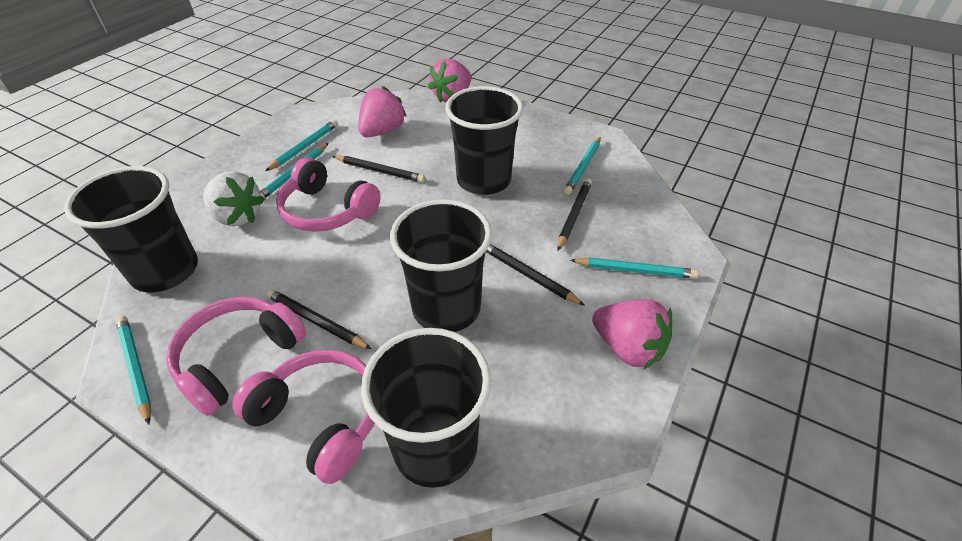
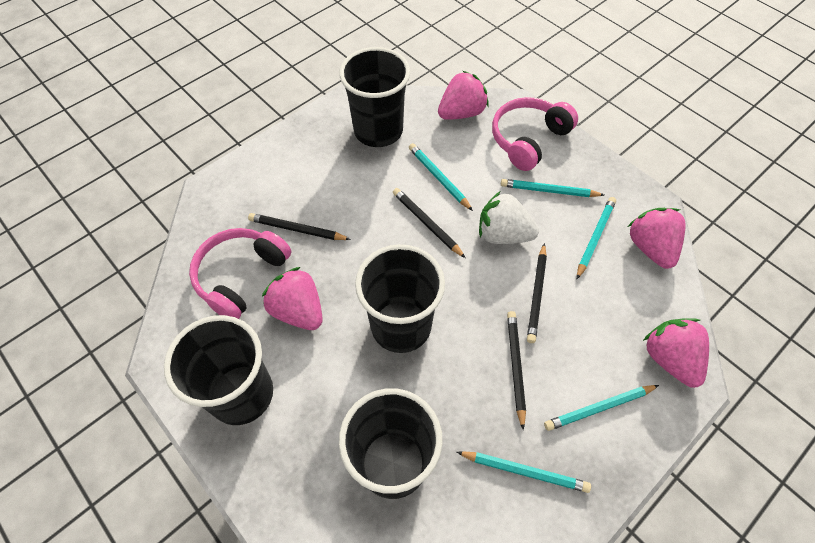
pink headphones: [166,297,306,416] [232,350,374,484] [276,157,380,232] = 3 -> [189,228,291,319] [492,97,578,171] = 2
pink strawberry: [358,86,407,137] [428,58,471,103] [592,299,672,370] = 3 -> [262,267,323,330] [438,71,489,120] [628,208,686,269] [643,319,709,388] = 4

